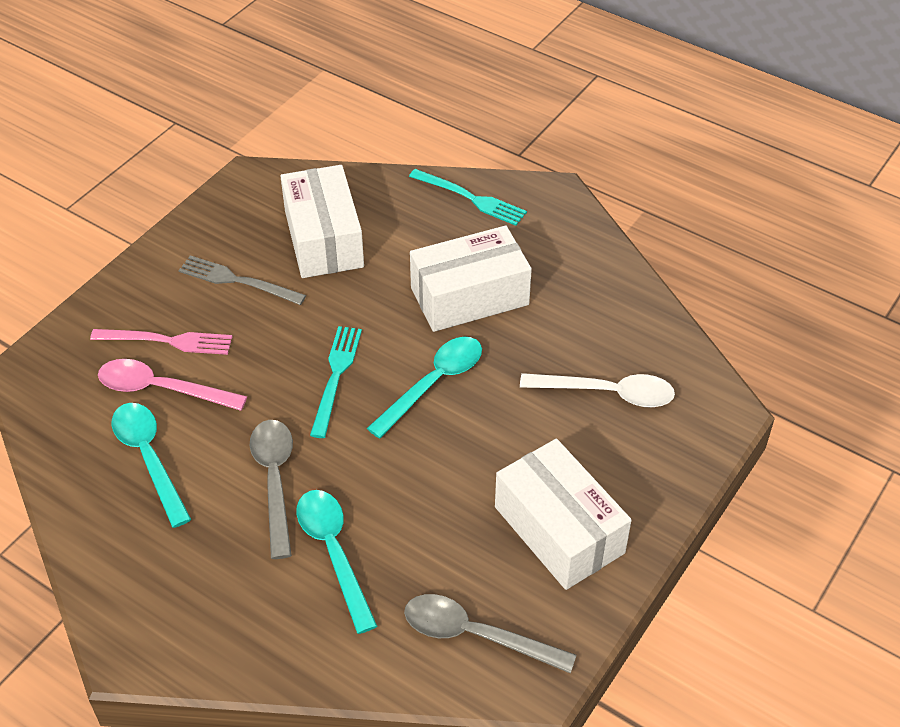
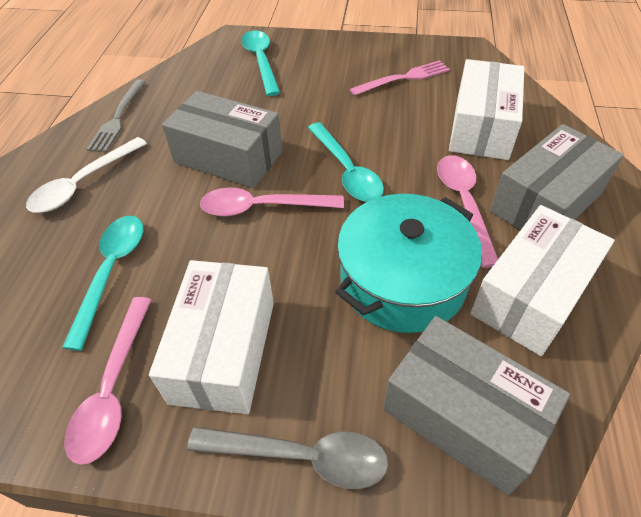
grey box: none = 0 -> [162,91,282,188] [383,316,570,496] [490,124,624,230] = 3
grey spoon: [250,420,293,559] [404,594,576,673] = 2 -> [187,427,389,489] = 1
pink spoon: [98,359,247,411] = 1 -> [64,297,151,465] [200,187,344,217] [437,155,498,268] = 3
turquoise fork: [310,326,362,438] [409,169,527,226] = 2 -> none = 0
turquoise pot: none = 0 -> [335,194,482,333] = 1

